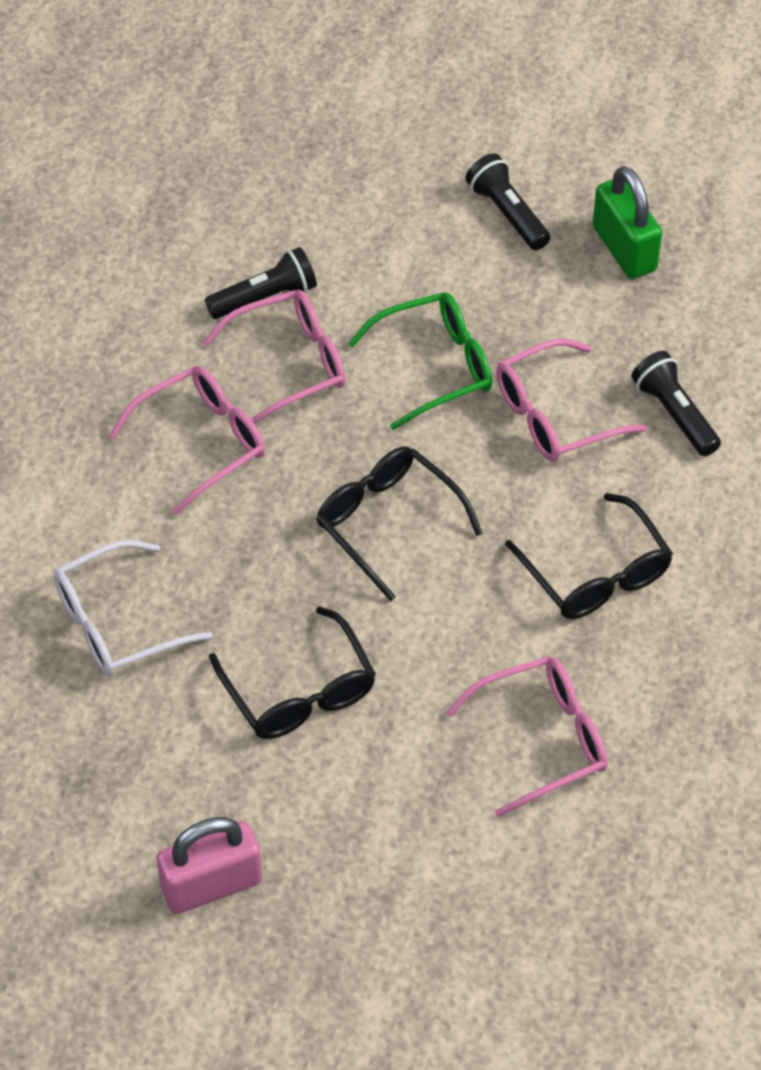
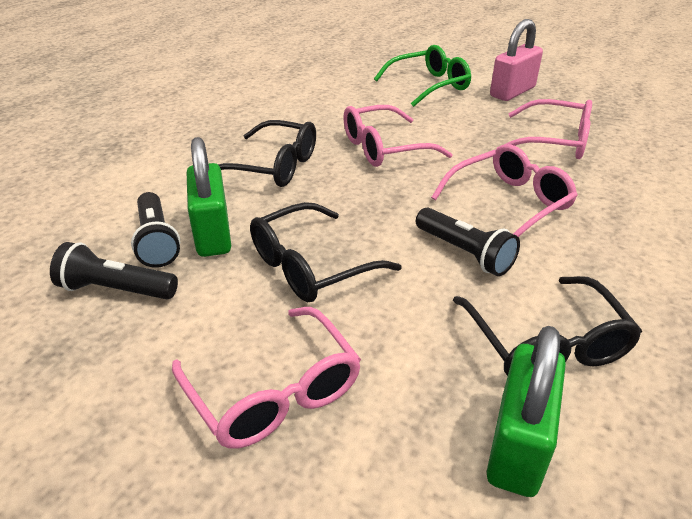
green padlock: [593,166,662,279] = 1 -> [187,137,231,257] [487,326,566,497] = 2
white glasses: [53,540,213,676] = 1 -> none = 0

